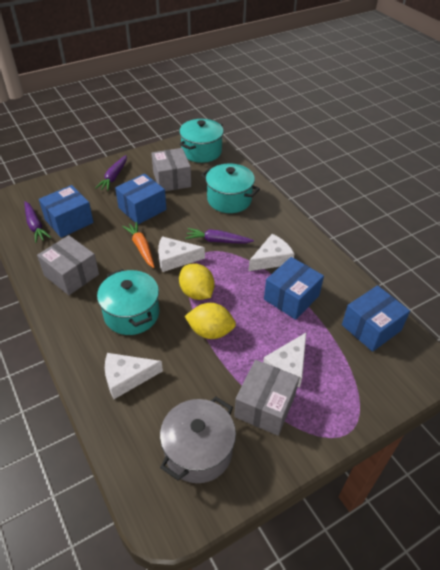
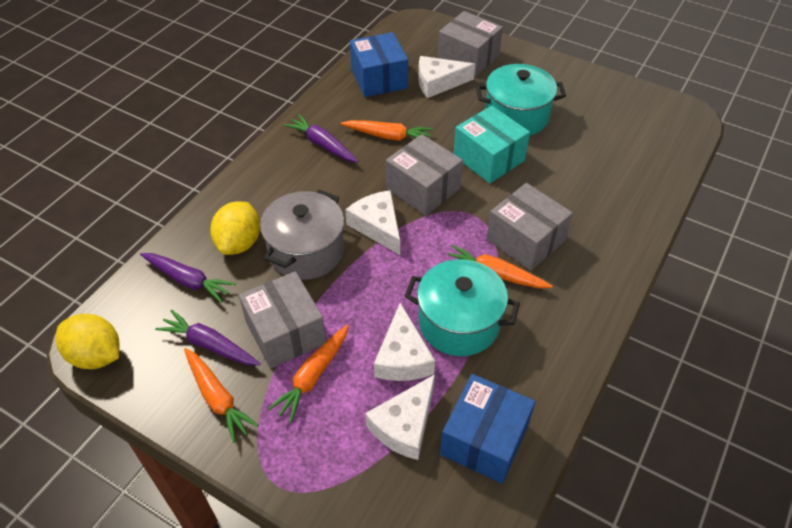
blue box: [39,185,94,238] [115,174,166,224] [264,257,324,320] [342,285,410,352] = 4 -> [350,32,408,97] [440,374,535,484] = 2
grey box: [37,235,99,295] [151,148,191,191] [234,360,300,436] = 3 -> [239,271,326,369] [386,134,463,216] [438,11,503,77] [486,183,573,271] = 4
orange carrot: [122,222,154,268] = 1 -> [184,348,259,443] [268,325,348,423] [341,120,433,141] [444,245,552,288] = 4
turquoise box: none = 0 -> [453,106,530,183] = 1
turquoise pot: [97,269,159,335] [179,119,224,163] [201,163,260,213] = 3 -> [405,259,520,356] [476,64,566,135] = 2

